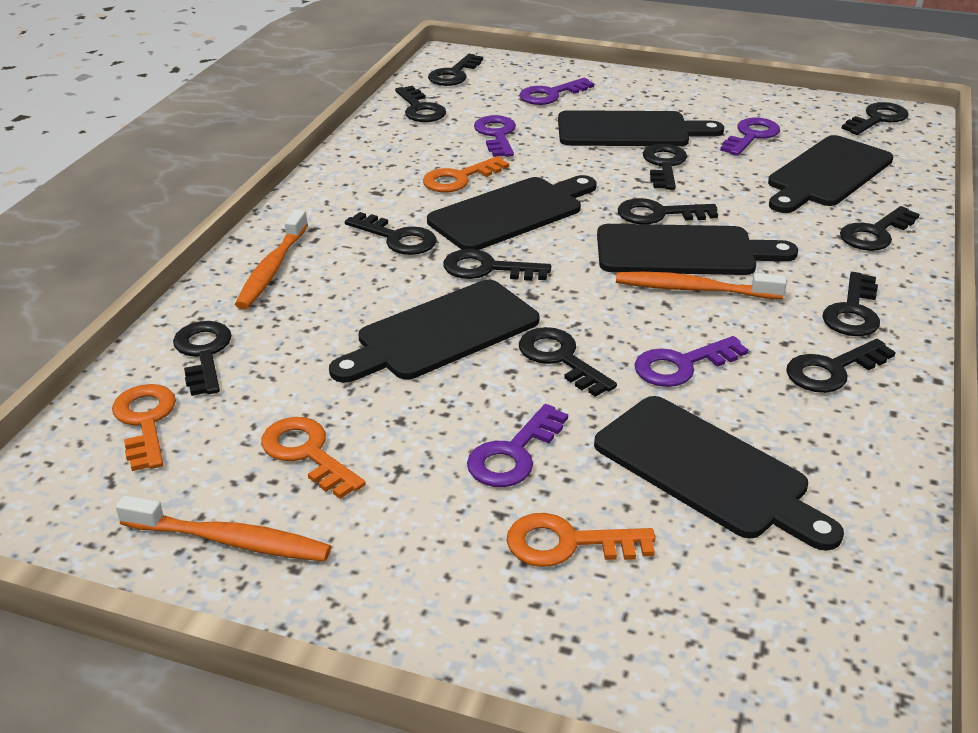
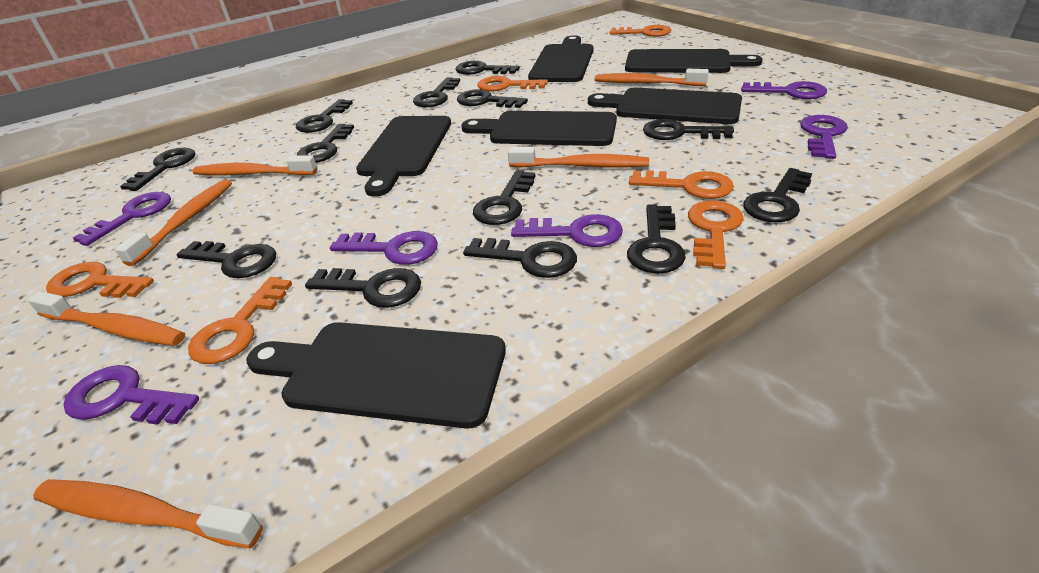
black key: [173,321,232,396] [345,212,437,255] [395,86,446,122] [428,54,483,86] [443,249,551,281] [519,327,617,397] [618,198,718,224] [643,144,687,190] [786,339,896,393] [822,272,880,336] [840,206,920,251] [841,102,909,135] = 12 -> [120,148,195,191] [176,241,276,278] [296,99,353,133] [297,124,354,163] [305,268,421,308] [413,77,460,107] [456,61,520,75] [457,89,528,108] [463,238,577,278] [473,170,535,225] [627,205,686,274] [643,119,734,140] [743,168,812,222] = 13
orange key: [112,384,176,471] [261,417,366,499] [423,156,509,192] [506,513,655,567] = 4 -> [46,262,154,298] [188,277,292,364] [478,76,548,91] [610,25,671,37] [629,170,734,199] [688,200,744,269] = 6
orange toothbrush: [116,495,331,561] [235,209,308,309] [616,272,787,299] = 3 -> [28,291,185,346] [33,479,263,548] [115,179,232,266] [192,155,317,175] [508,147,649,168] [595,69,709,86] = 6
purple key: [467,404,568,487] [474,115,516,157] [519,78,594,105] [634,336,748,387] [720,117,780,156] = 5 -> [63,365,199,425] [73,192,171,246] [330,231,438,265] [511,214,623,247] [741,81,827,99] [800,115,848,159] = 6

